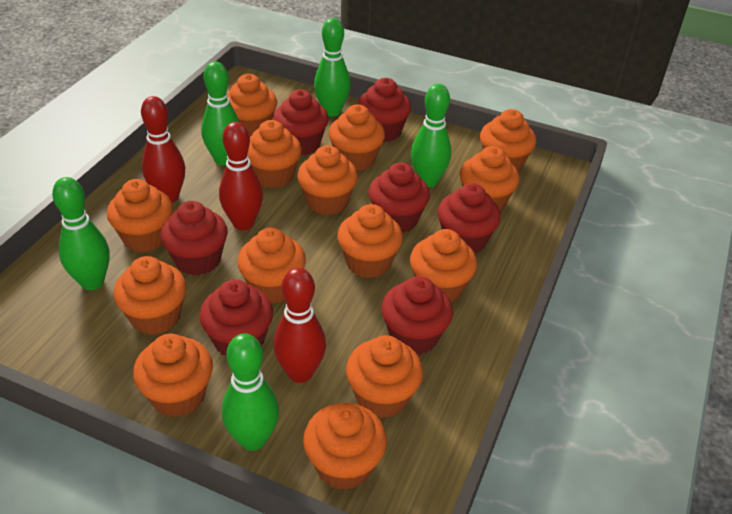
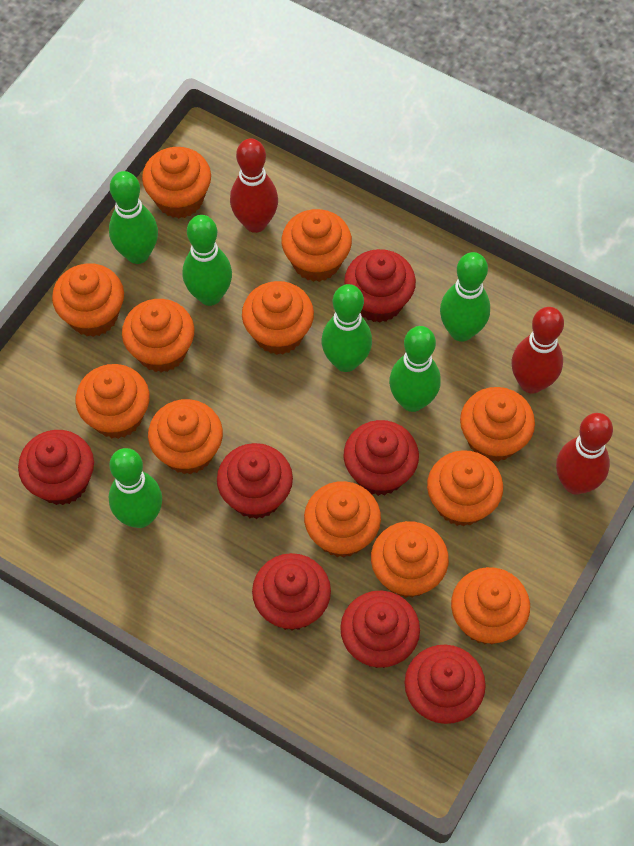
green bowling pin: [52,177,109,290] [201,62,240,165] [222,333,279,451] [314,18,351,117] [411,84,451,188] = 5 -> [109,171,158,264] [109,448,162,528] [183,215,232,306] [322,284,372,372] [389,326,441,412] [440,252,490,342] = 6
orange cupcake: [107,179,173,252] [113,256,187,335] [133,333,213,417] [227,74,277,137] [237,227,306,304] [248,120,302,188] [297,145,358,215] [303,403,387,490] [329,104,385,171] [337,204,403,278] [346,335,423,418] [410,229,477,302] [460,146,519,211] [480,109,536,172] = 14 -> [52,263,124,337] [75,364,150,439] [122,299,194,373] [142,147,211,218] [148,399,223,474] [242,281,314,355] [282,209,352,282] [304,481,381,558] [371,521,449,598] [427,450,503,526] [451,567,530,644] [460,387,535,462] = 12

